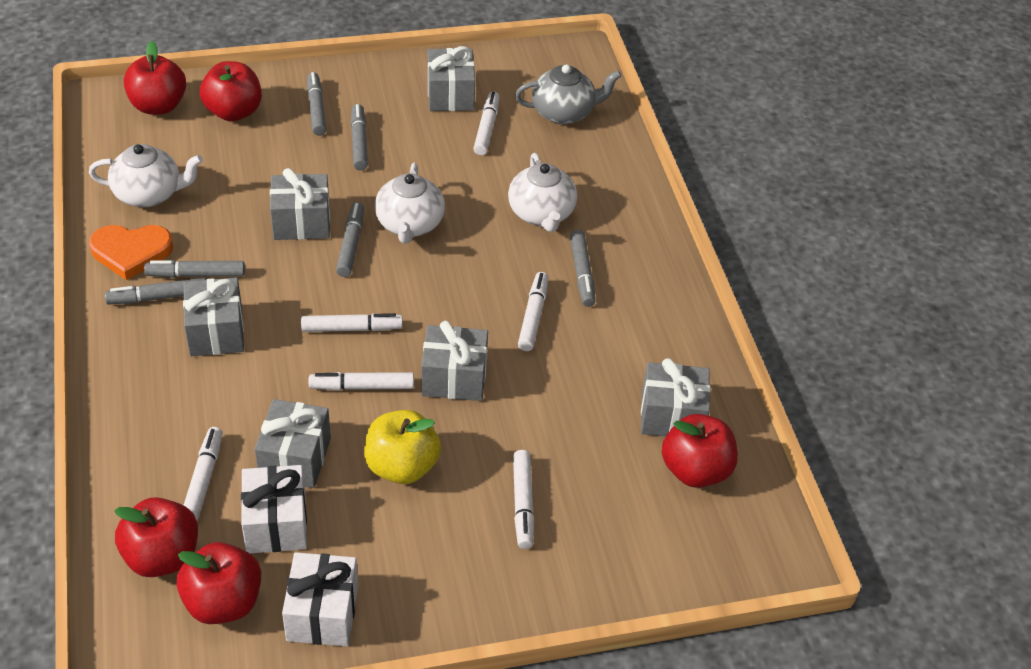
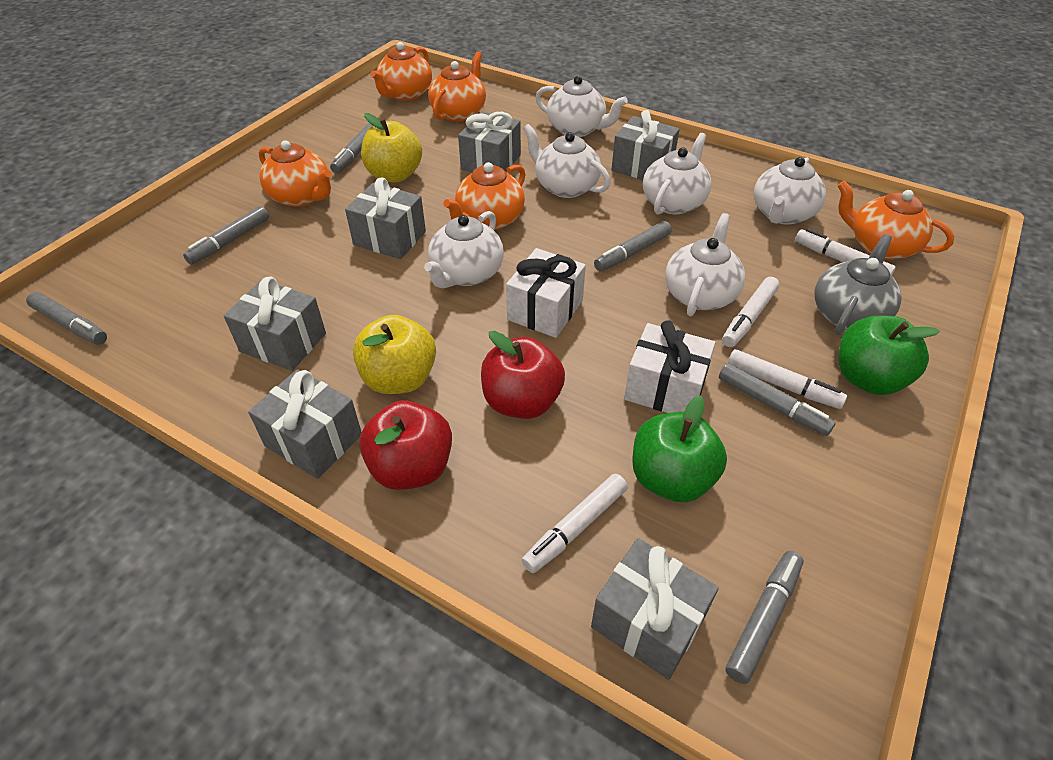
green apple: none = 0 -> [632,395,727,502] [838,315,940,395] = 2
orange heart: [89,225,173,280] = 1 -> none = 0
orange teapot: none = 0 -> [259,140,332,207] [370,42,432,101] [428,52,486,122] [443,162,526,230] [837,181,955,260] = 5
red apple: [114,497,198,577] [124,41,186,115] [177,542,261,624] [200,61,262,122] [662,414,738,488] = 5 -> [359,401,452,490] [481,331,565,419] = 2
white marker: [184,427,223,521] [301,313,403,332] [309,372,414,391] [473,92,500,155] [513,450,534,549] [518,272,548,351] = 6 -> [522,474,628,573] [722,277,780,347] [728,349,847,409] [795,228,896,275] = 4
white teapot: [89,144,203,207] [375,163,445,243] [508,153,577,232] = 3 -> [424,211,504,288] [523,124,610,198] [535,76,628,137] [643,133,712,214] [665,213,745,316] [754,157,826,225] = 6
yellow apple: [364,410,441,484] = 1 -> [353,315,436,394] [361,113,422,182] = 2

